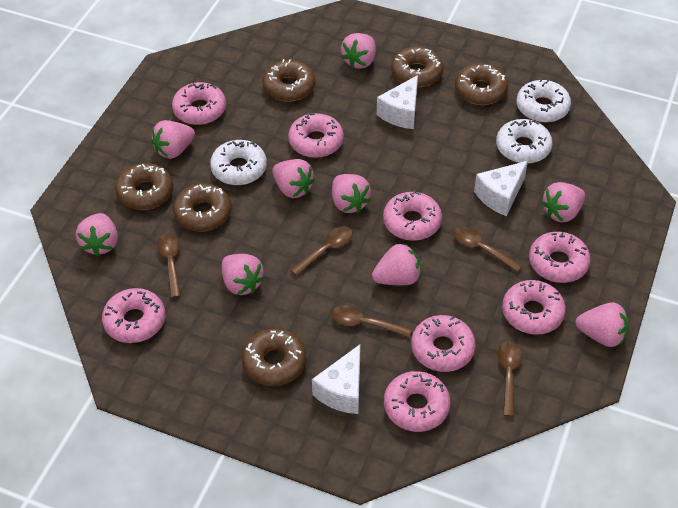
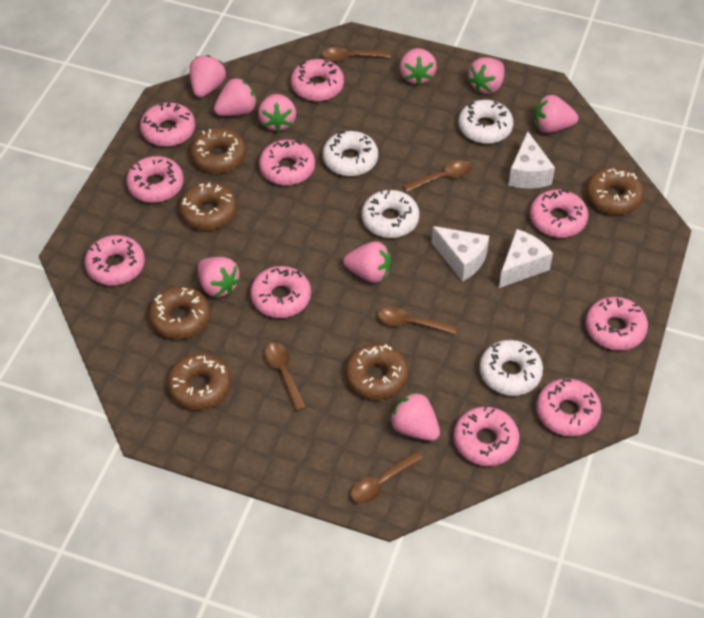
pink donut: [102,288,165,343] [172,82,226,125] [288,113,344,158] [383,190,442,241] [384,371,450,432] [411,315,476,372] [502,280,566,335] [529,231,591,283] = 8 -> [85,235,145,285] [126,156,184,203] [140,102,195,147] [250,266,311,318] [259,140,315,185] [291,59,344,101] [454,406,519,466] [530,189,588,238] [537,378,602,436] [586,297,648,350] = 10
white donut: [210,140,267,185] [496,119,552,164] [516,79,571,123] = 3 -> [323,131,378,176] [362,190,420,238] [459,100,513,144] [480,340,543,396] = 4

